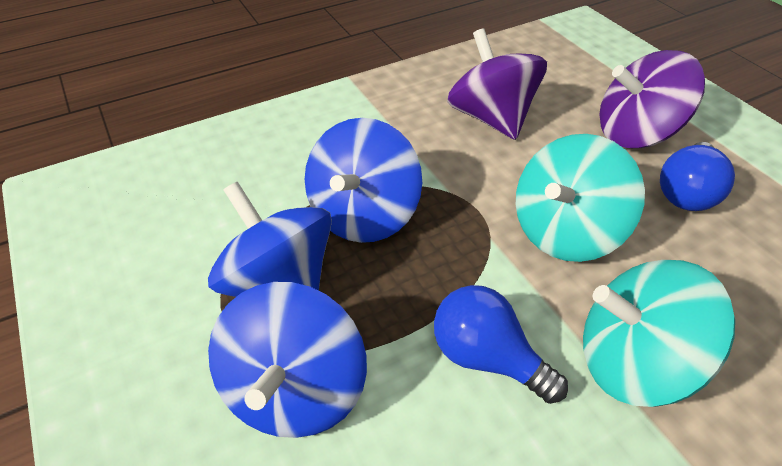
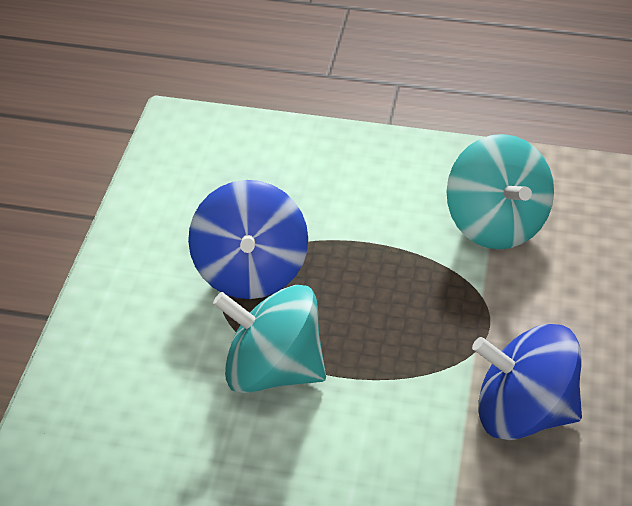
blue light bulb: [434,285,568,404] [660,142,735,211] = 2 -> none = 0
blue spinning top: [208,182,332,297] [208,282,367,438] [305,118,422,243] = 3 -> [188,180,308,299] [472,324,582,440] = 2
purple spinning top: [447,28,547,140] [599,50,705,148] = 2 -> none = 0

